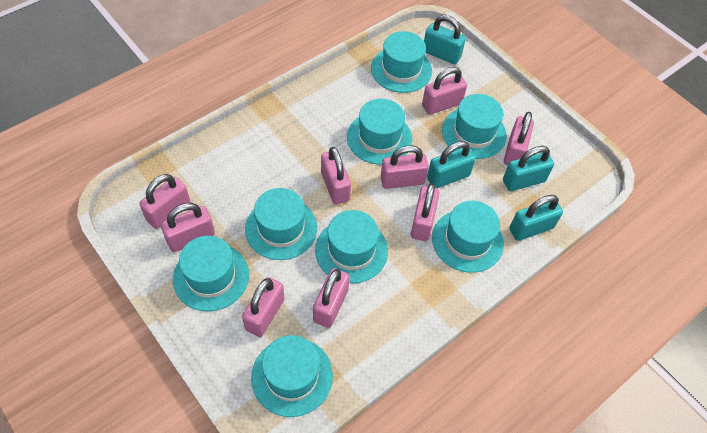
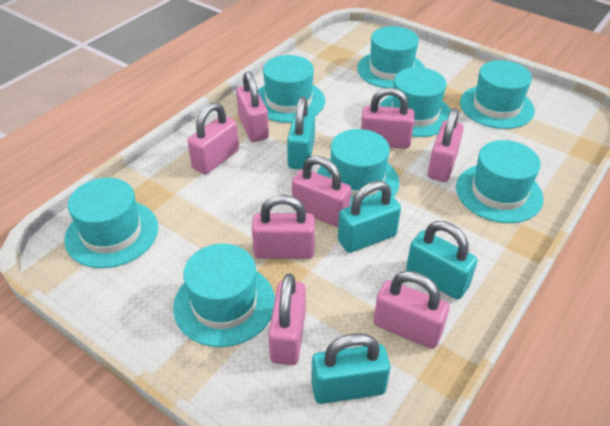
pink padlock: [139,174,191,229] [161,203,215,252] [242,277,285,337] [313,268,350,328] [321,147,351,204] [380,145,429,189] [411,183,440,241] [422,67,467,115] [504,112,534,165] = 9 -> [187,102,239,174] [236,72,269,142] [252,195,315,259] [268,274,306,365] [292,156,351,227] [361,87,414,149] [373,271,450,349] [428,108,464,182] = 8

